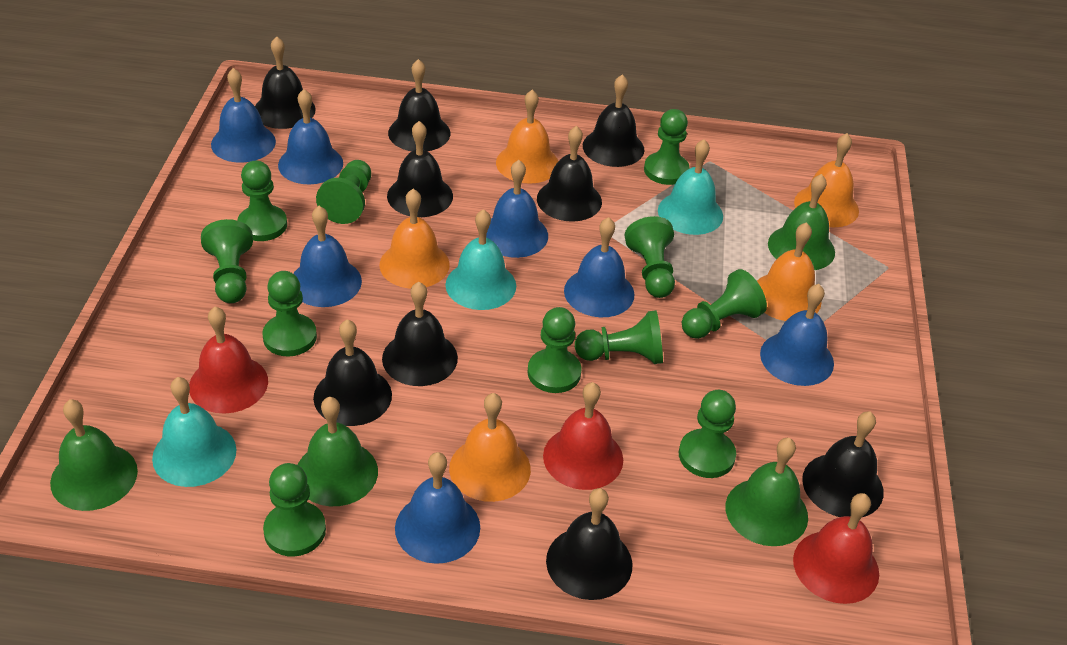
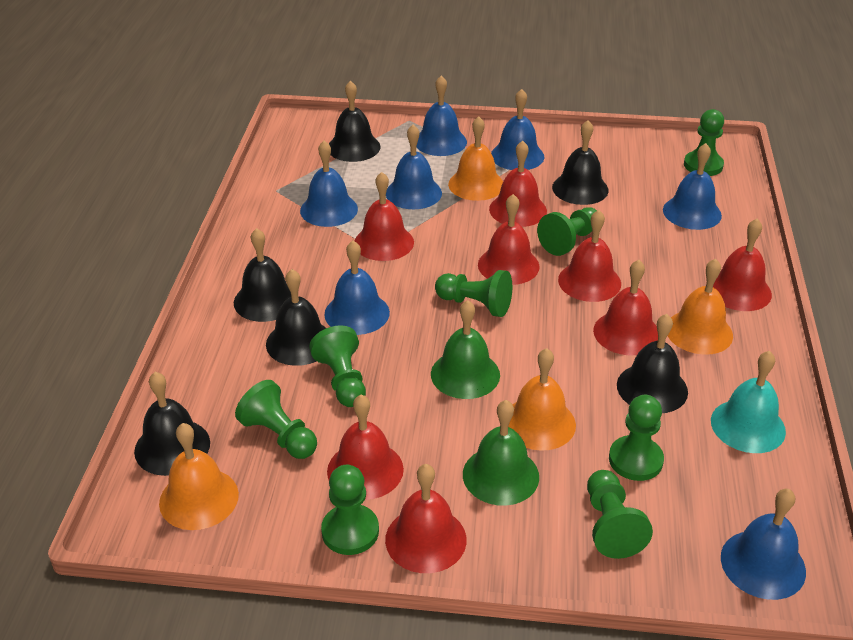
black bell: [255,36,316,129] [313,319,392,426] [382,282,458,386] [387,121,453,217] [388,59,450,151] [537,126,602,222] [546,488,633,600] [583,74,644,167] [802,412,884,517] = 9 -> [134,372,210,476] [234,228,291,322] [266,269,326,366] [329,80,380,162] [552,120,609,205] [617,314,688,413] = 6
green bell: [50,399,138,511] [298,397,378,506] [725,438,808,546] [768,174,835,270] = 4 -> [431,300,500,399] [463,400,539,506] = 2
green pawn: [201,219,253,303] [237,161,287,241] [262,271,317,357] [263,463,326,557] [316,160,371,224] [527,307,582,393] [575,310,663,364] [625,216,675,298] [644,109,689,185] [679,390,736,478] [682,269,767,339] = 11 -> [235,380,317,459] [309,325,366,407] [321,465,379,555] [435,270,512,317] [537,207,597,256] [587,470,653,559] [609,395,664,481] [684,109,724,176] = 8
orange bell: [379,189,450,289] [449,393,531,502] [496,90,558,184] [757,222,822,321] [794,133,859,227] = 5 -> [159,423,239,530] [448,116,503,201] [508,348,576,451] [668,259,733,355] = 4
red bell: [189,307,268,414] [543,382,623,490] [793,493,879,604] = 3 -> [327,395,404,500] [355,172,414,261] [385,464,467,573] [478,194,539,285] [489,141,547,227] [558,210,621,302] [593,260,658,355] [713,219,772,311] = 8
turquoise bell: [152,377,237,487] [446,209,516,310] [658,139,723,235] = 3 -> [711,351,786,453] = 1

